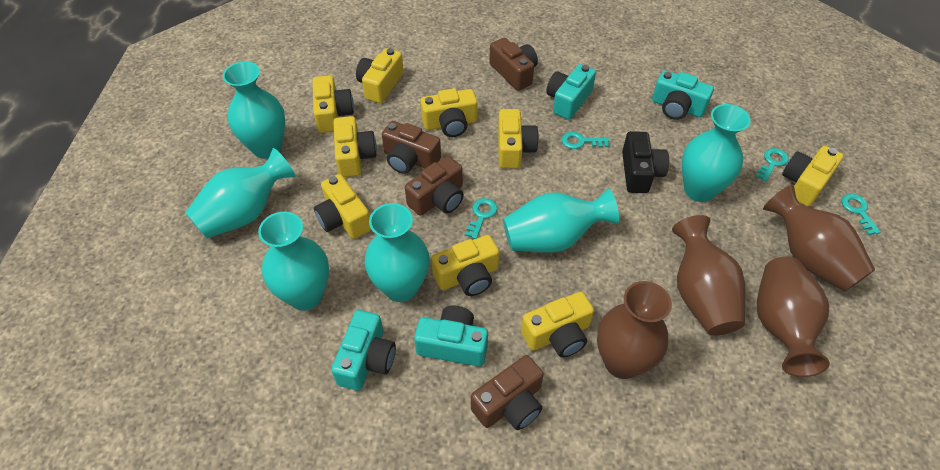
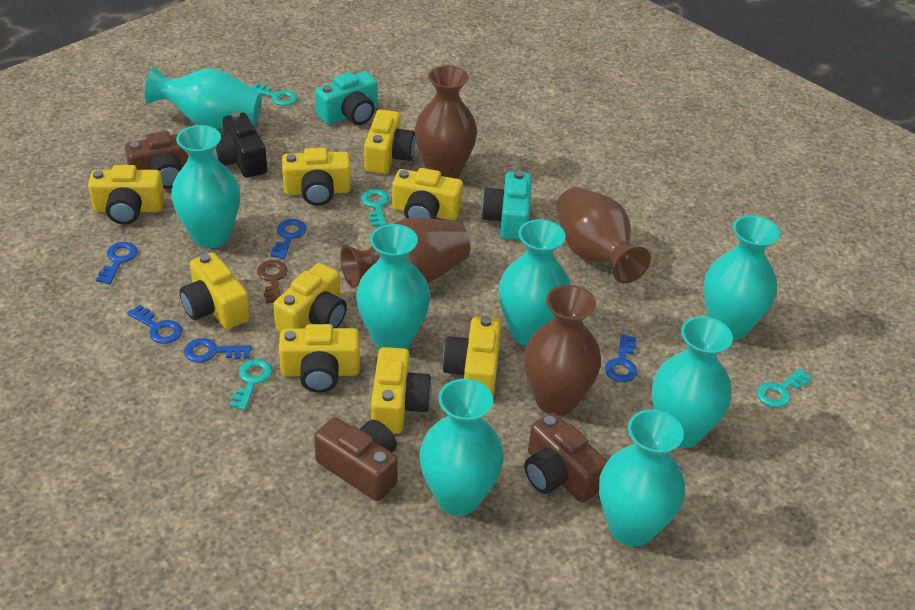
blue key: none = 0 -> [96,242,138,284] [127,305,182,344] [184,338,252,363] [271,219,306,259] [605,334,637,382] = 5
brown camera: [382,121,441,174] [405,156,464,216] [471,355,544,430] [489,38,538,91] = 4 -> [125,131,189,189] [314,417,398,501] [524,413,607,503] = 3
brown key: none = 0 -> [257,260,288,303] = 1
turquoise camera: [331,310,396,391] [414,306,488,367] [546,64,596,120] [652,70,714,120] = 4 -> [315,72,378,125] [481,170,532,241] = 2
turquoise vase: [185,148,295,238] [223,61,285,159] [258,212,329,311] [364,203,430,302] [503,189,619,253] [682,104,751,202] = 6 -> [145,67,262,129] [171,125,240,248] [356,224,430,349] [419,379,504,515] [499,219,570,346] [599,409,685,547] [652,316,733,448] [703,215,780,340] = 8

